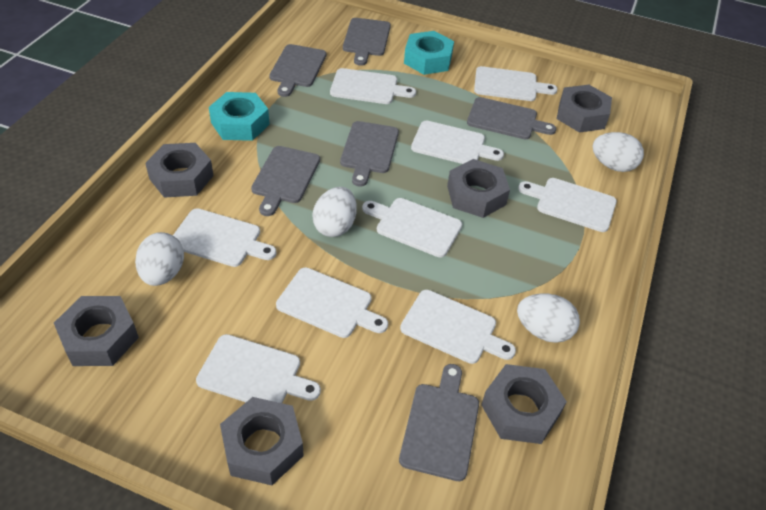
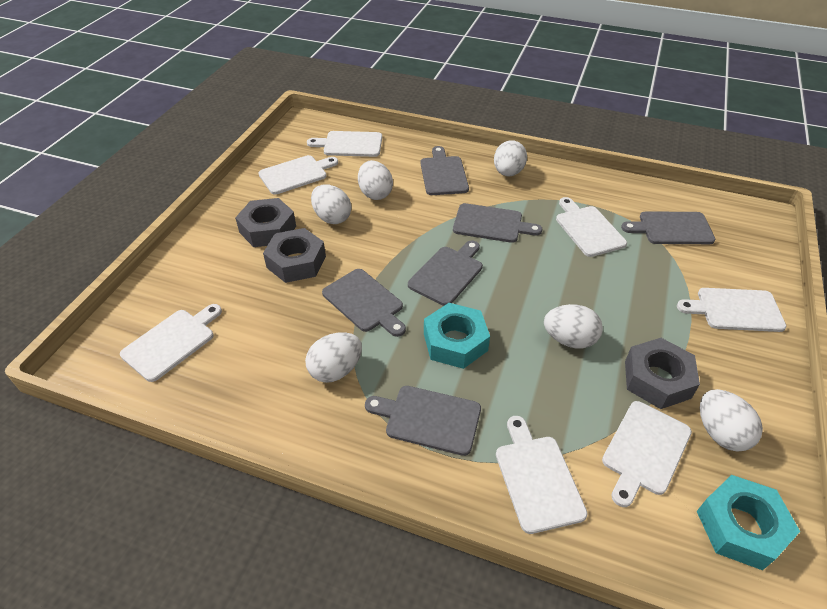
grey nut: [54,296,139,366] [145,143,214,198] [220,397,304,485] [447,159,510,218] [481,364,567,444] [557,85,612,133] = 6 -> [235,198,296,247] [263,228,326,283] [625,338,700,409] = 3
white cutting board: [173,208,277,267] [196,334,321,403] [276,267,388,338] [330,68,416,104] [362,198,462,258] [400,290,516,364] [411,121,504,164] [474,66,557,101] [518,178,617,232] = 9 -> [120,304,222,382] [259,155,338,195] [307,131,382,157] [496,416,588,534] [556,197,627,257] [602,401,692,507] [677,288,787,332] = 7
white egg: [135,232,184,286] [312,187,357,237] [517,294,580,343] [592,132,644,172] = 4 -> [305,332,362,383] [311,184,351,224] [358,160,393,200] [494,140,527,176] [544,304,603,348] [700,389,763,451] = 6

